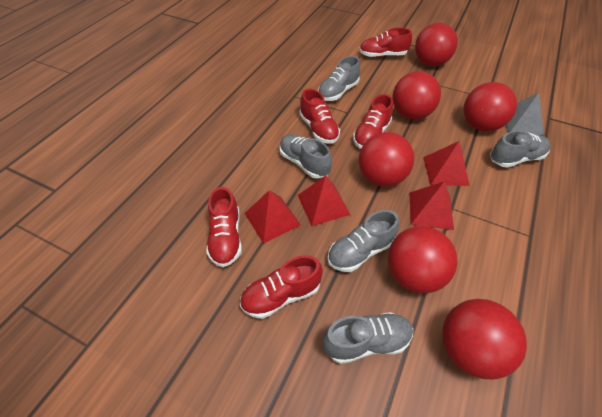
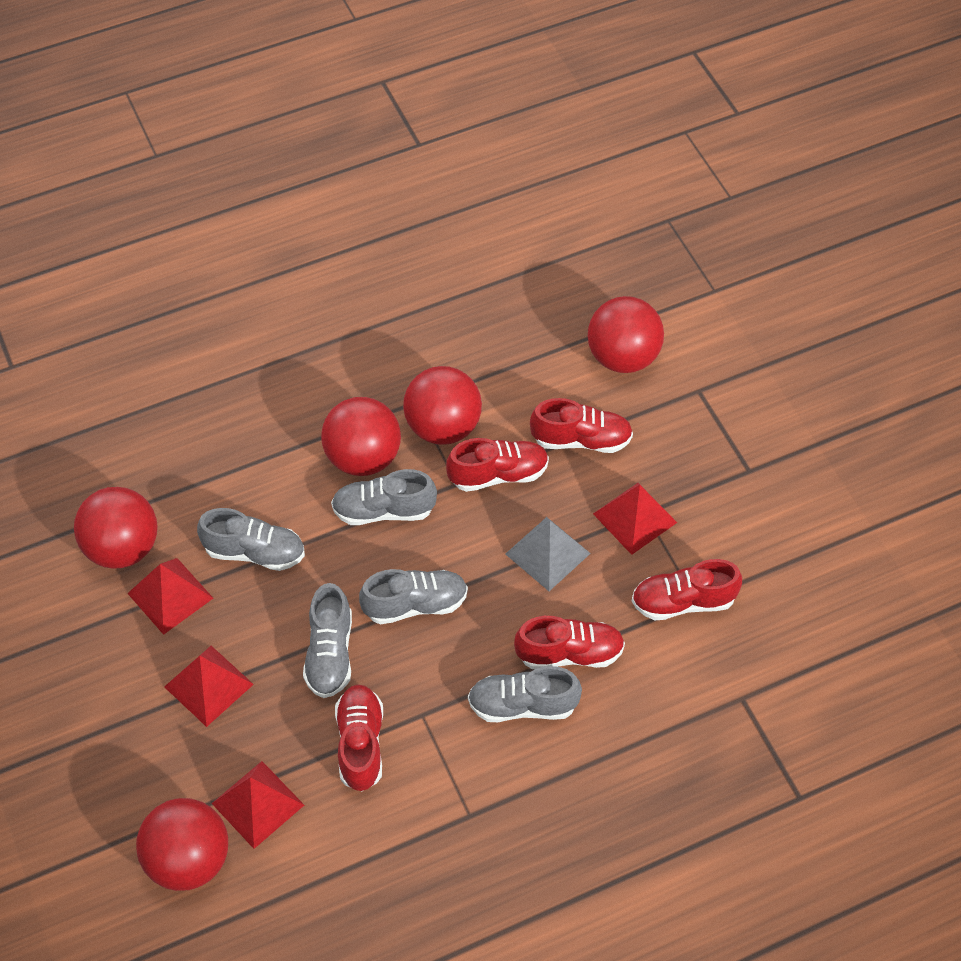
red ball: [359,132,414,187] [388,226,458,293] [393,71,441,120] [415,23,458,66] [442,299,527,379] [463,82,517,131] = 6 -> [74,487,158,569] [136,798,228,891] [321,397,401,476] [403,366,482,445] [588,296,664,373] = 5

